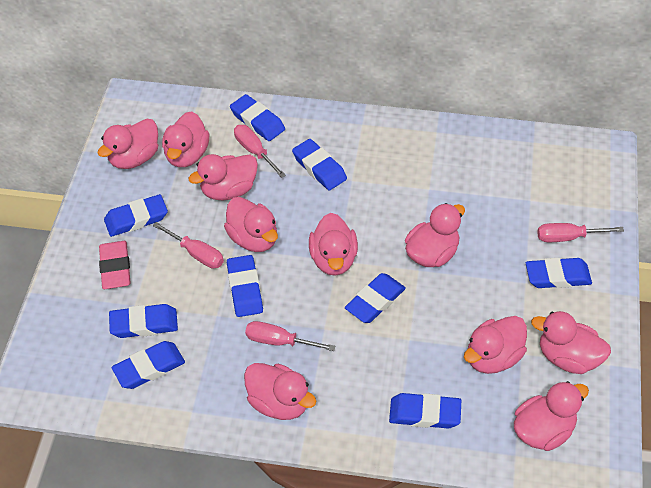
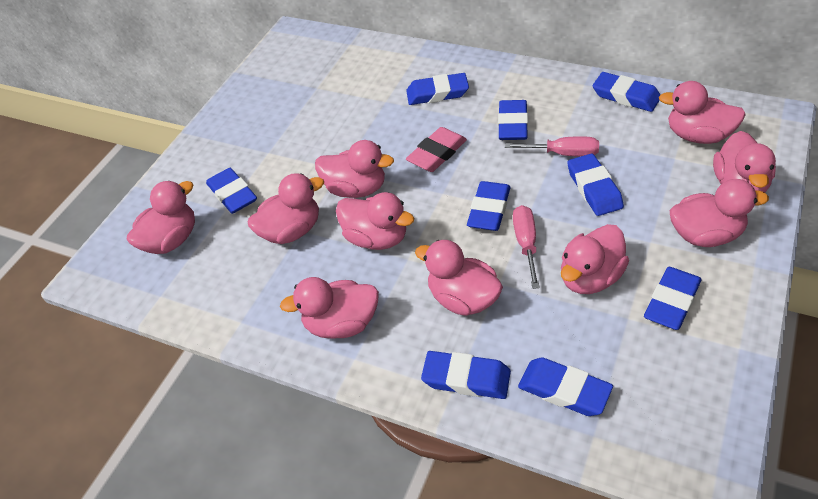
pink screwdriver: [153,222,224,269] [234,125,286,178] [245,321,335,351] [537,223,624,242] = 4 -> [505,136,599,157] [513,205,540,289] = 2

